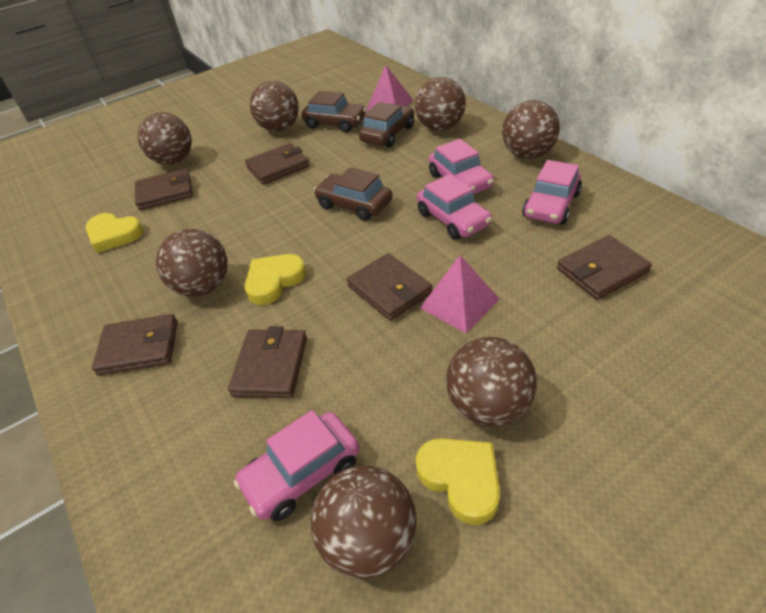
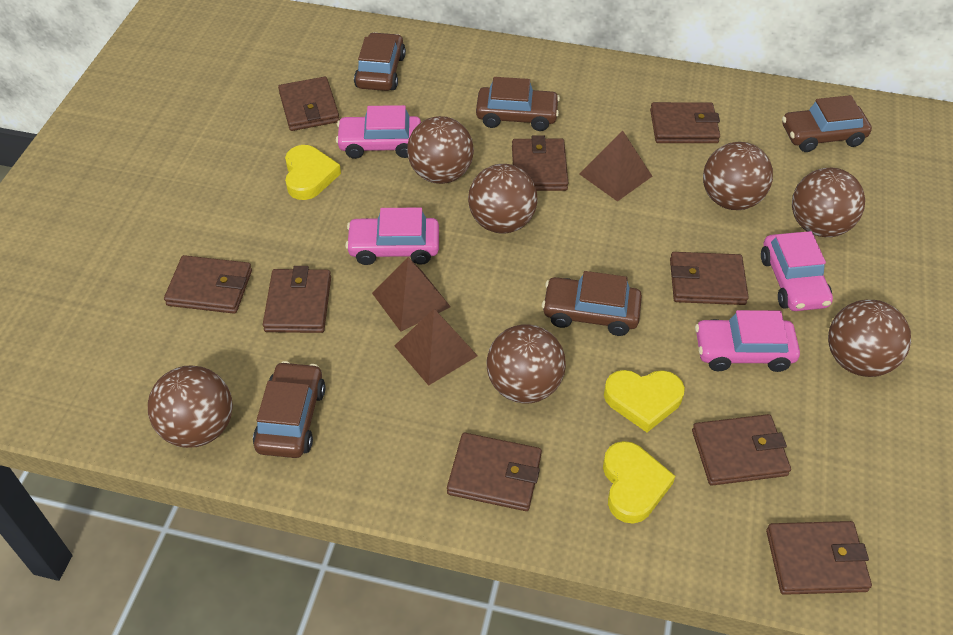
brown car: [302,91,367,132] [314,167,392,221] [359,102,414,148] = 3 -> [253,361,325,458] [354,32,406,91] [476,77,560,131] [542,271,642,336] [782,95,872,152] = 5
brown pyramid: none = 0 -> [372,257,451,332] [394,309,478,386] [579,131,652,202] = 3
brown wallet: [92,314,177,376] [135,168,193,210] [228,326,307,398] [245,143,309,185] [347,253,433,321] [557,235,652,300] = 6 -> [164,255,252,314] [263,266,331,333] [278,77,340,131] [447,433,542,511] [512,135,568,191] [650,102,720,143] [670,252,749,305] [692,414,791,485] [766,521,872,595] = 9
pink pyramid: [366,65,413,112] [420,255,499,334] = 2 -> none = 0

